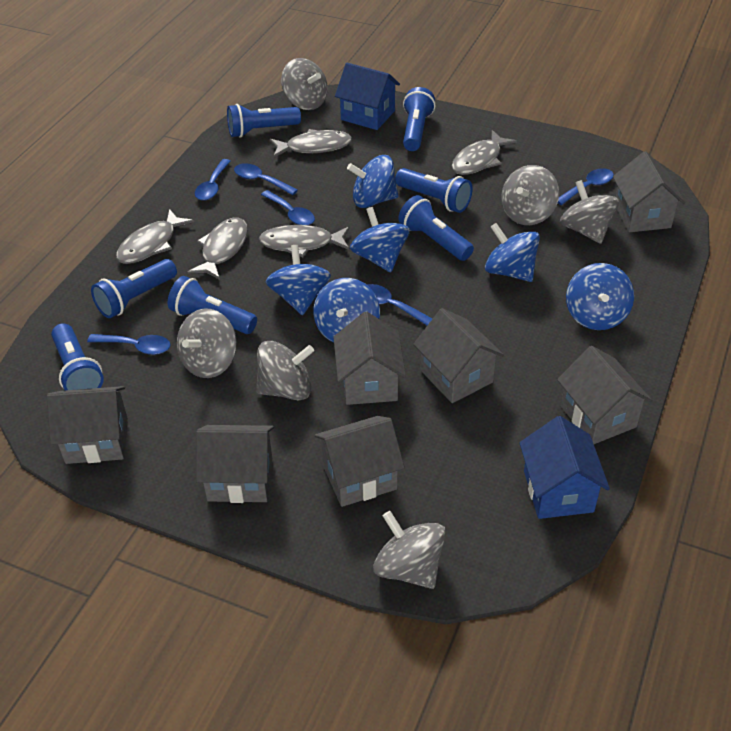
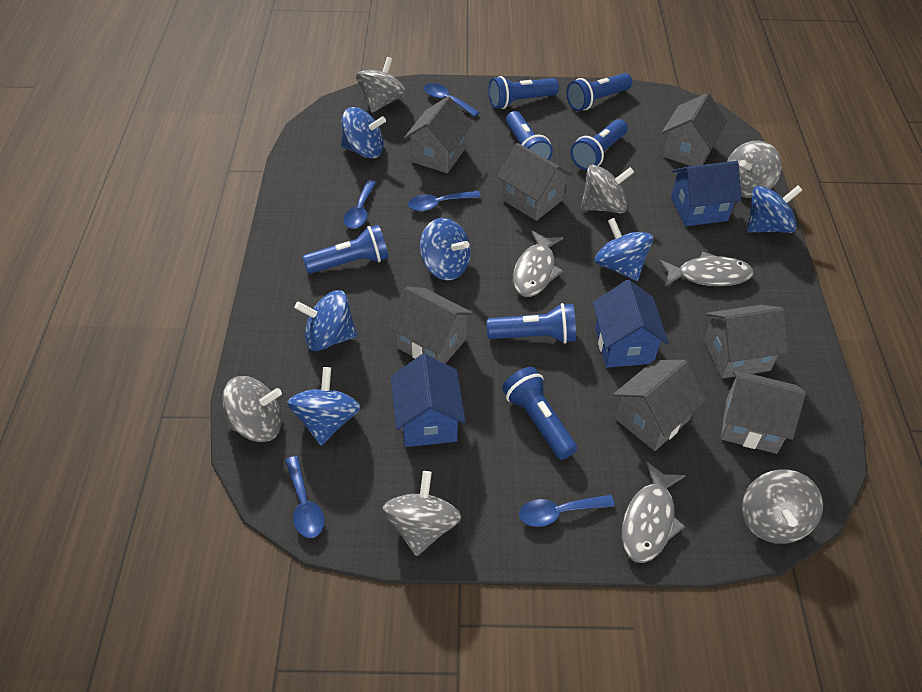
blue house: [335,63,400,130] [519,416,610,519] = 2 -> [391,354,466,447] [593,280,669,368] [671,161,742,226] = 3
blue spoon: [87,334,171,355] [195,159,231,201] [234,163,298,195] [261,190,315,225] [367,284,432,325] [558,168,614,205] = 6 -> [285,456,325,538] [343,180,376,229] [408,191,481,211] [424,83,480,117] [519,495,615,527] = 5
grey fish: [116,209,194,264] [188,218,248,280] [259,225,349,257] [270,129,352,158] [452,130,517,175] = 5 -> [513,230,563,297] [622,461,686,563] [659,252,754,286] = 3

